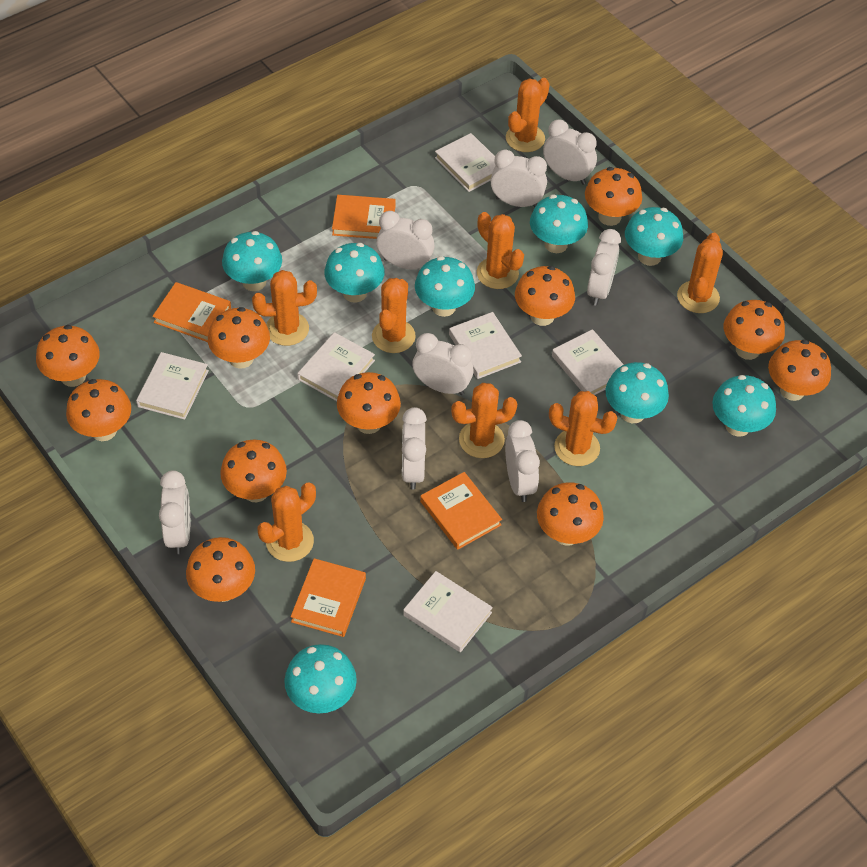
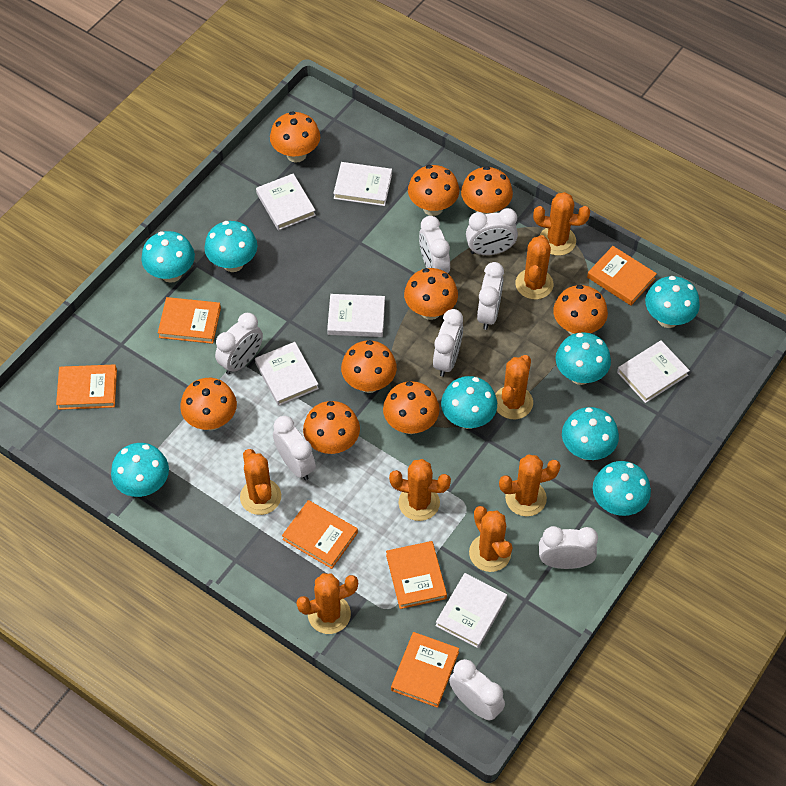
orange book: [152,282,231,342] [291,558,366,637] [332,195,396,239] [420,472,502,550] = 4 -> [56,364,117,410] [158,297,221,344] [282,500,358,569] [386,541,447,609] [391,632,459,708] [587,246,657,305] = 6
orange mushroom: [36,325,100,387] [66,379,131,441] [186,537,255,602] [208,307,270,369] [220,440,287,502] [337,372,401,434] [515,266,575,326] [537,482,604,546] [585,167,642,226] [724,300,785,360] [768,340,831,401] = 11 -> [180,378,237,430] [270,111,320,163] [303,401,360,454] [341,340,397,393] [383,381,440,434] [404,268,458,320] [408,165,459,216] [461,166,513,214] [553,285,608,335] = 9

